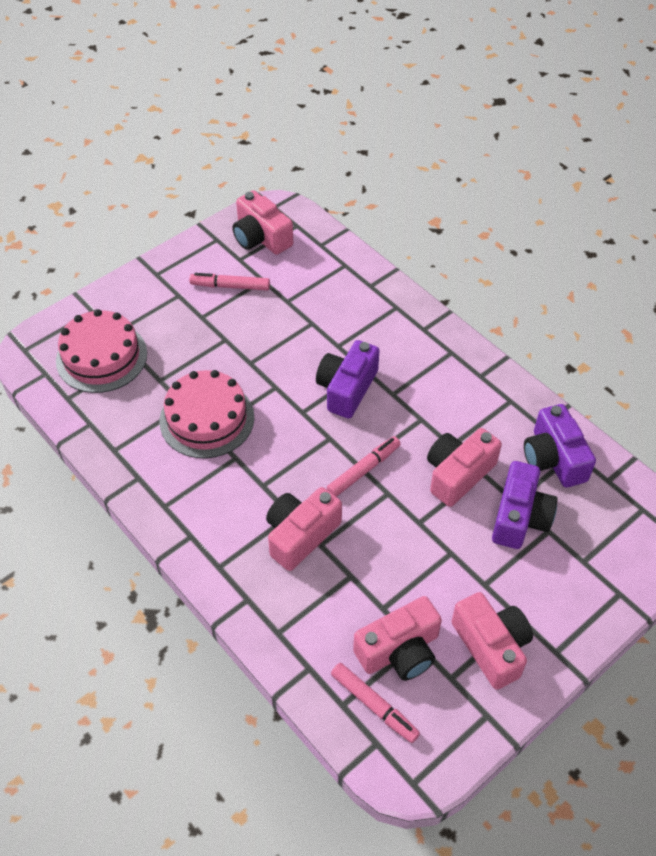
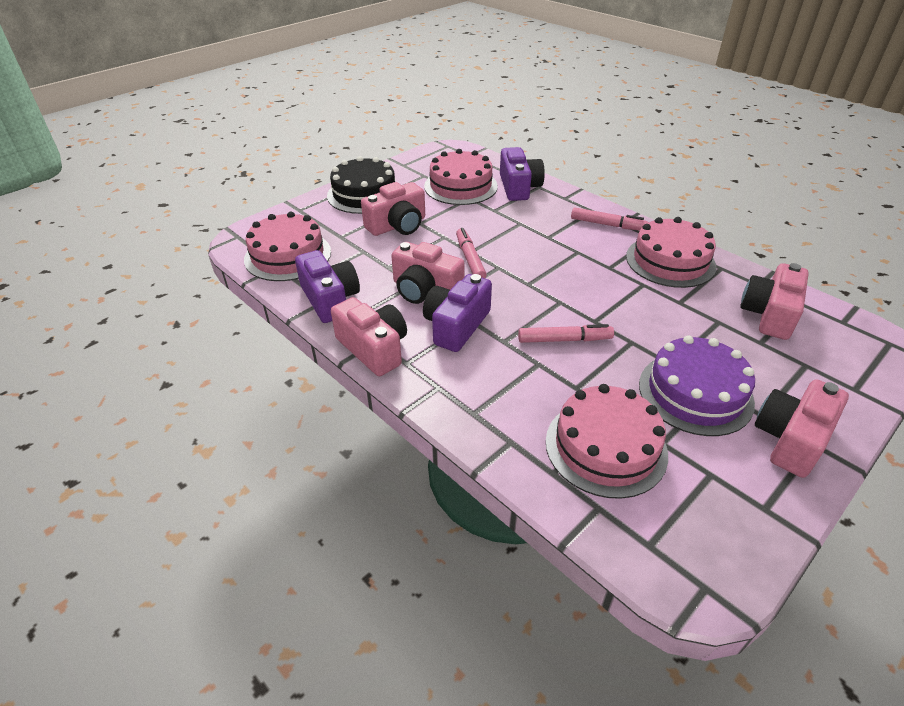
black cake: none = 0 -> [327,156,395,214] = 1
pink cake: [56,309,147,393] [159,370,255,458] = 2 -> [244,212,331,281] [424,149,498,205] [546,384,668,499] [626,217,716,288] = 4
purple cake: none = 0 -> [639,335,755,436] = 1

